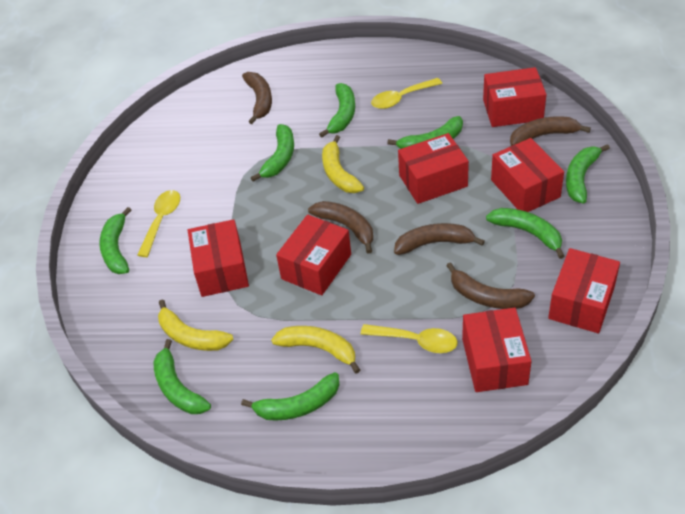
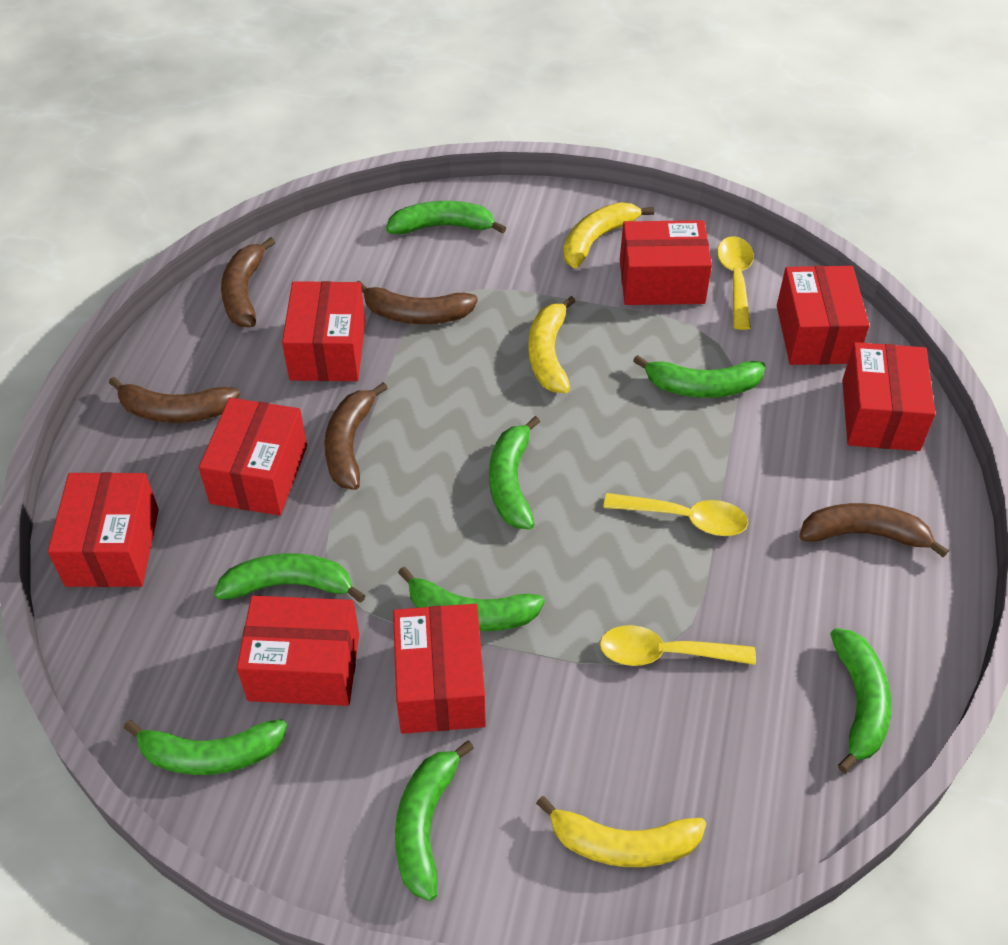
red box: [188,219,249,297] [276,214,351,295] [398,133,469,204] [462,307,532,392] [483,67,546,127] [491,138,564,212] [548,248,620,333] = 7 -> [48,472,159,587] [199,398,307,516] [237,596,359,706] [282,281,365,381] [393,604,486,734] [620,220,712,305] [777,266,870,365] [842,342,936,451] = 8

